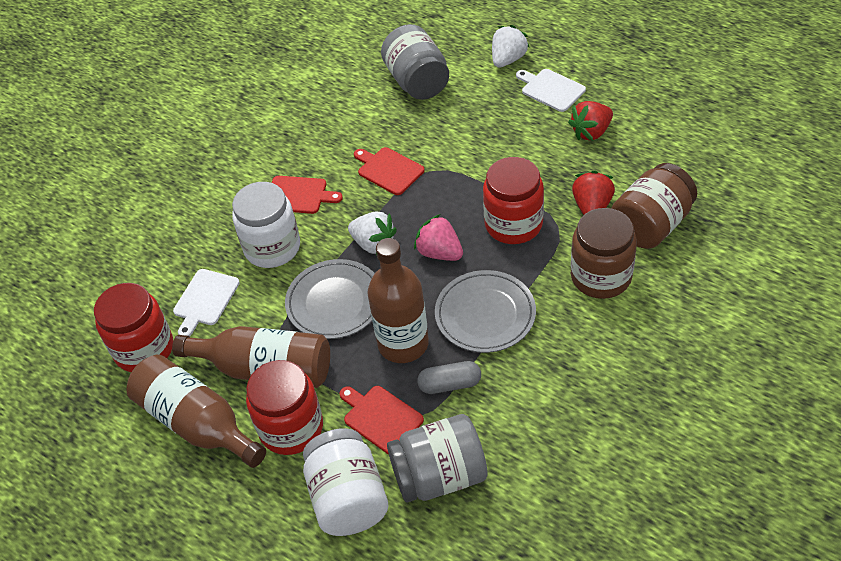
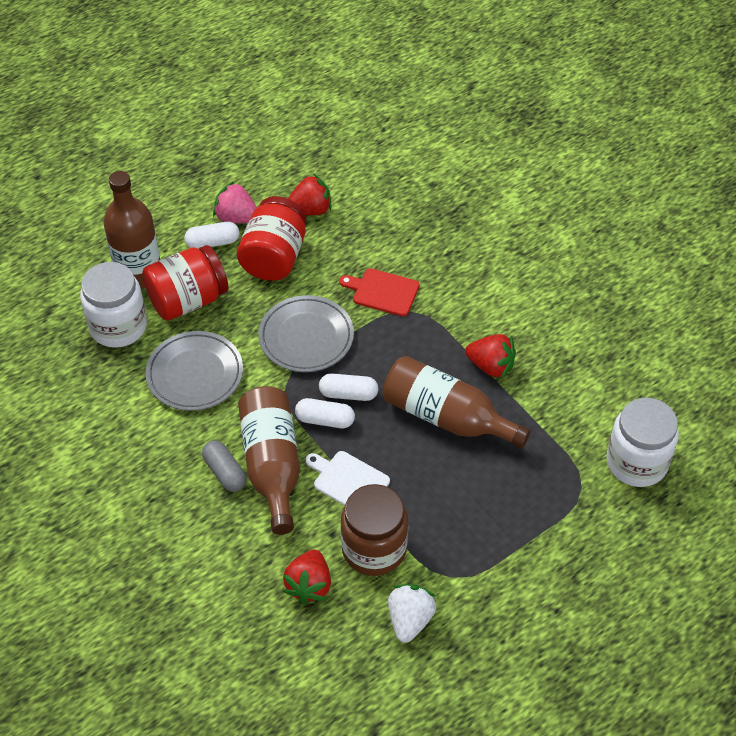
brown jar: [571,208,637,299] [611,163,697,249] = 2 -> [341,484,408,576] = 1
grey jar: [381,24,449,100] [387,414,488,503] = 2 -> none = 0
red cutting board: [272,176,343,214] [339,386,424,454] [354,147,425,195] = 3 -> [339,268,420,316] = 1
red jar: [94,283,173,372] [246,360,323,455] [483,157,544,244] = 3 -> [142,245,228,321] [237,196,306,281] = 2
red strawberry: [568,101,613,141] [572,170,615,215] = 2 -> [283,550,331,604] [288,174,331,215] [465,334,516,379] = 3
white capsule: none = 0 -> [184,221,239,249] [295,398,355,428] [319,374,378,401] = 3
white cutting board: [173,269,240,337] [516,69,586,112] = 2 -> [306,451,390,505] = 1
white strawberry: [348,212,397,255] [492,25,530,68] = 2 -> [388,584,436,643] = 1

